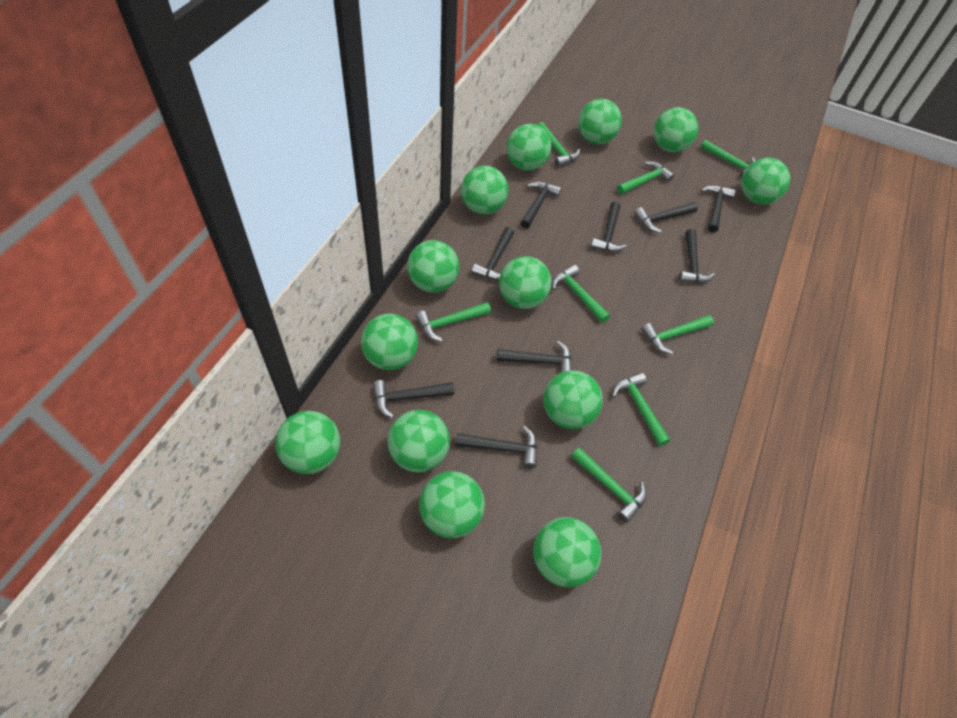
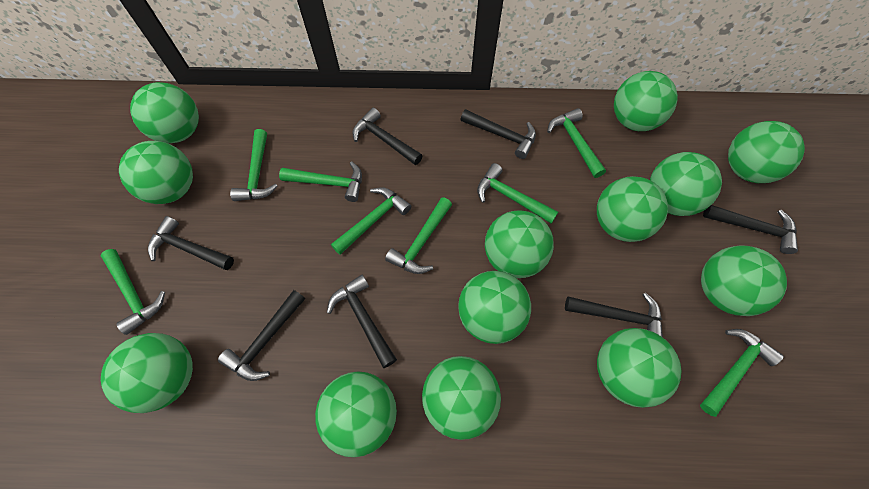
black hammer: [373,380,454,418] [455,426,537,468] [471,227,514,280] [497,341,572,373] [520,181,561,229] [591,202,627,252] [634,202,698,233] [679,229,715,283] [701,185,736,233] = 9 -> [148,216,234,270] [218,290,305,381] [327,275,397,368] [352,108,423,165] [460,109,536,159] [565,293,663,337] [703,205,798,254] = 7

